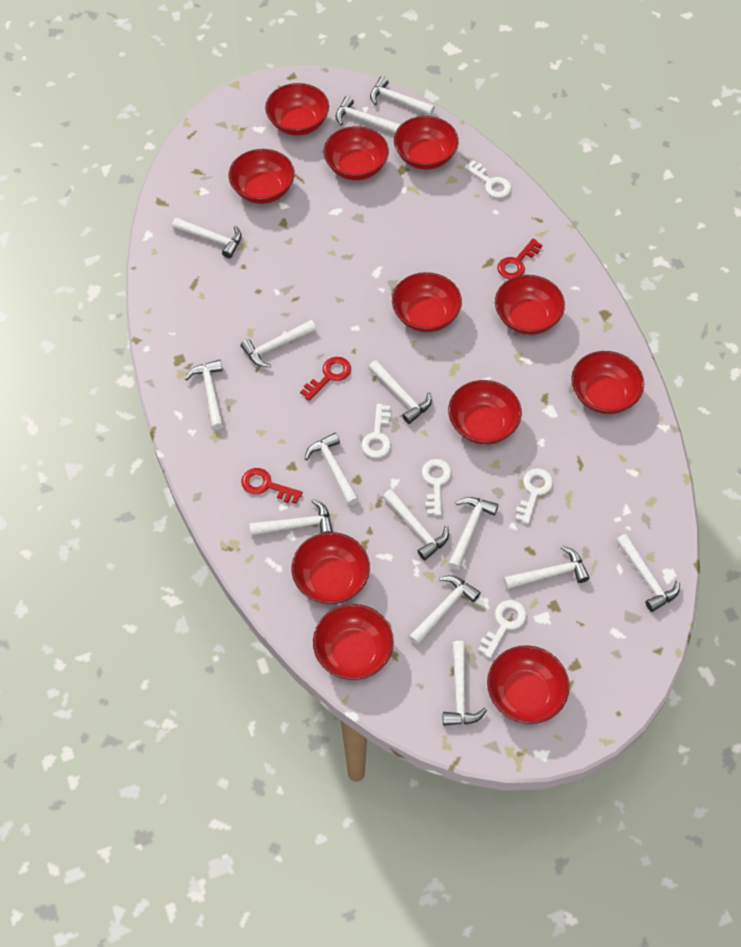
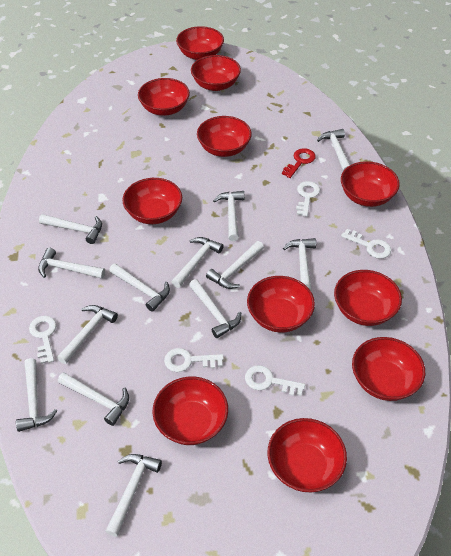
red key: [241,468,303,504] [300,357,351,401] [497,239,542,279] = 3 -> [282,148,316,178] = 1
white hammer: [172,218,242,258] [185,360,224,430] [240,320,316,367] [250,499,333,536] [305,433,359,505] [336,96,401,133] [369,360,432,424] [370,76,435,116] [383,489,449,560] [408,575,481,645] [443,641,487,726] [448,497,499,570] [504,546,590,589] [616,534,680,612] = 14 -> [16,358,57,432] [38,248,105,279] [39,214,102,244] [57,305,118,364] [58,372,129,426] [105,454,162,537] [109,263,170,312] [172,237,224,288] [189,279,241,338] [206,241,264,289] [213,191,244,241] [283,238,316,291] [317,129,350,171] = 13

